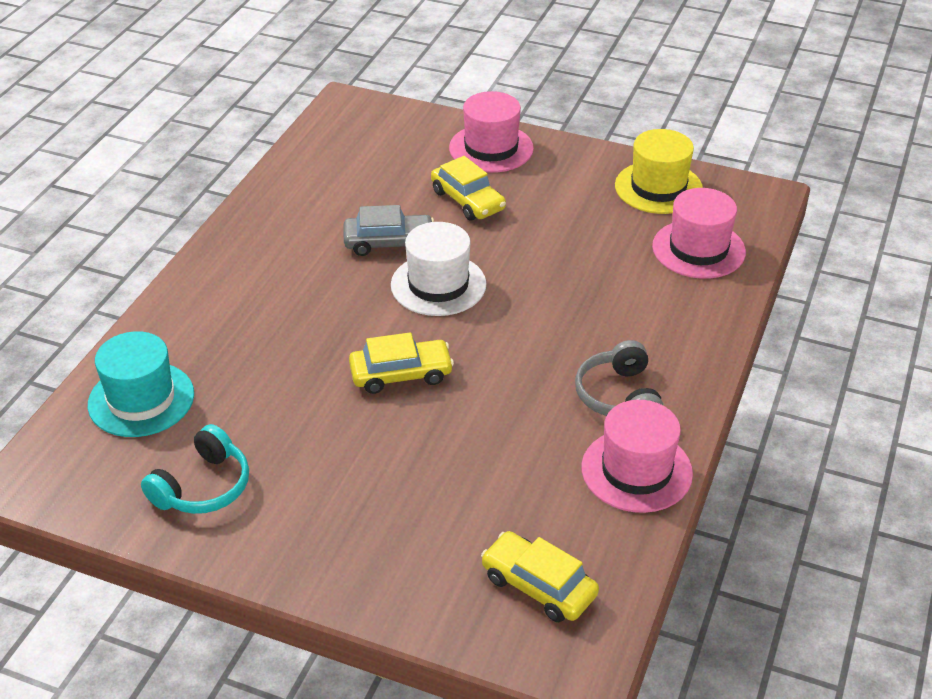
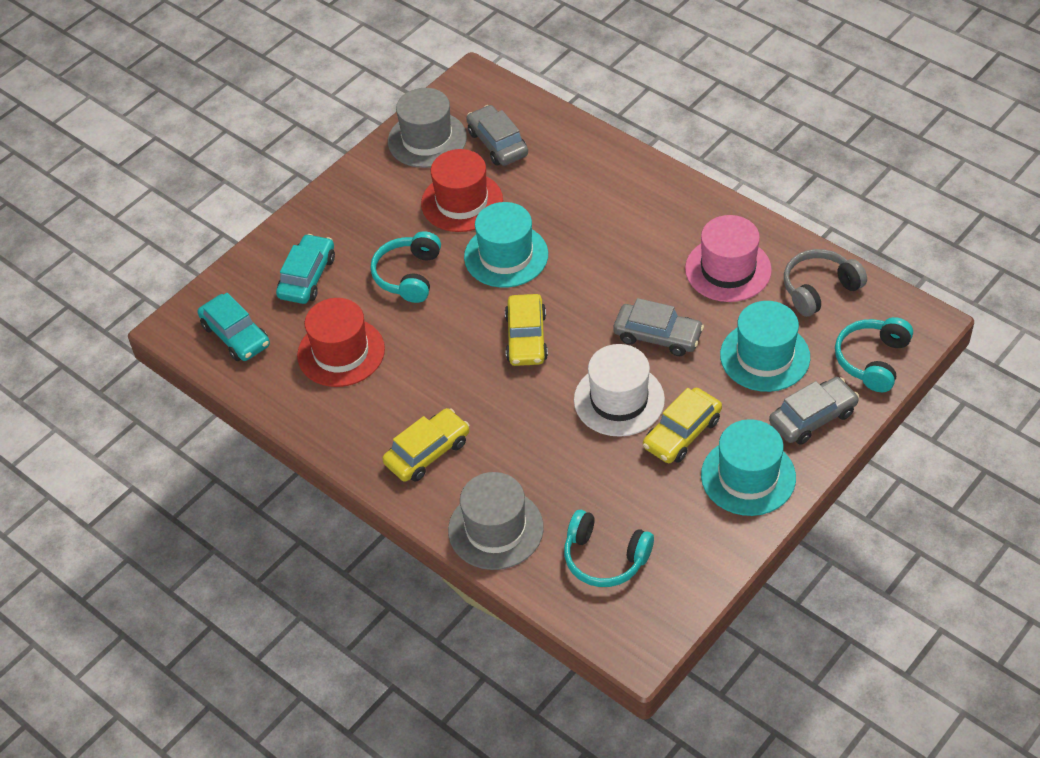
grey car: [344,205,434,256] = 1 -> [466,105,528,166] [613,298,704,356] [769,377,859,445] = 3
grey hat: none = 0 -> [388,88,467,168] [448,472,544,570] = 2
pink hat: [449,91,534,173] [581,400,693,513] [652,188,746,279] = 3 -> [685,215,772,302] = 1
red hat: none = 0 -> [297,298,385,387] [421,149,503,232] = 2
turquoise car: none = 0 -> [197,293,270,361] [276,234,335,304] = 2
turquoise hat: [88,331,194,437] = 1 -> [464,202,548,288] [701,419,796,516] [720,301,810,392] = 3
turquoise headphones: [141,424,249,514] = 1 -> [371,231,441,303] [564,510,654,587] [835,317,913,392] = 3
yellow hat: [615,129,703,214] = 1 -> none = 0

